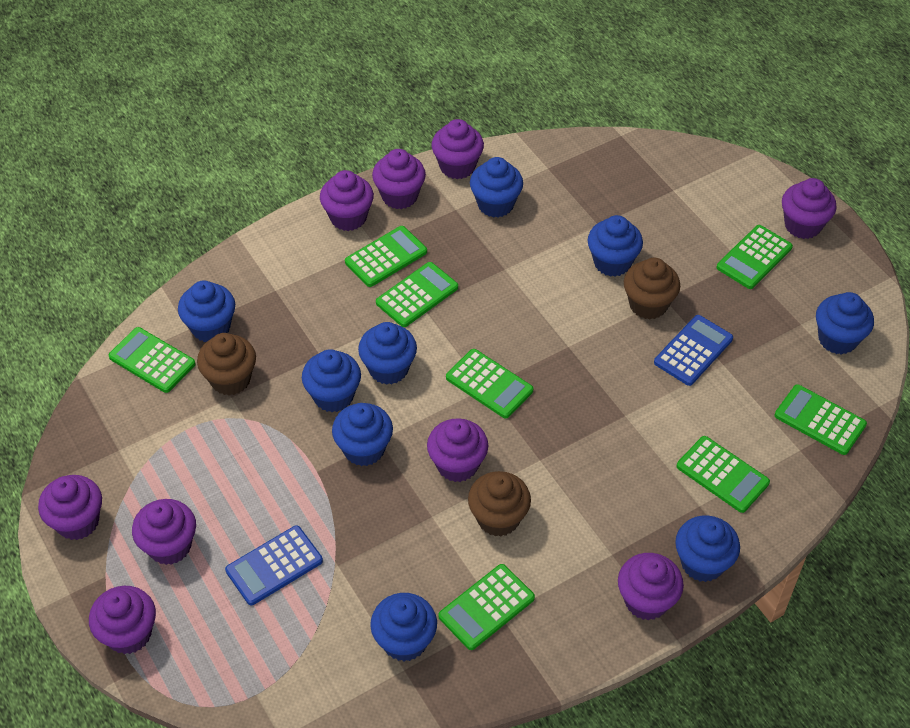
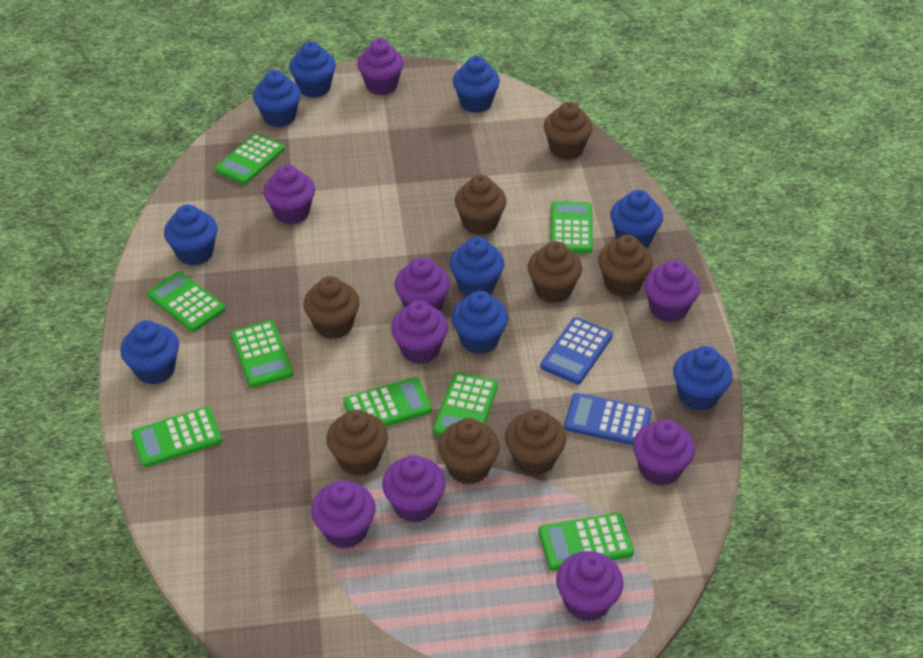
brown cupcake: [197,333,256,395] [468,471,531,537] [624,258,680,319] = 3 -> [303,276,360,339] [327,410,388,476] [438,418,500,485] [455,175,507,235] [505,410,566,476] [528,241,582,303] [544,102,593,160] [598,235,653,297] = 8

